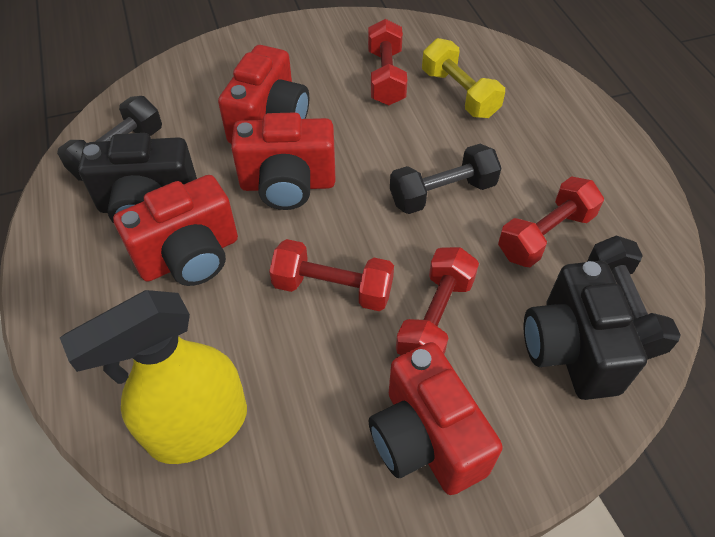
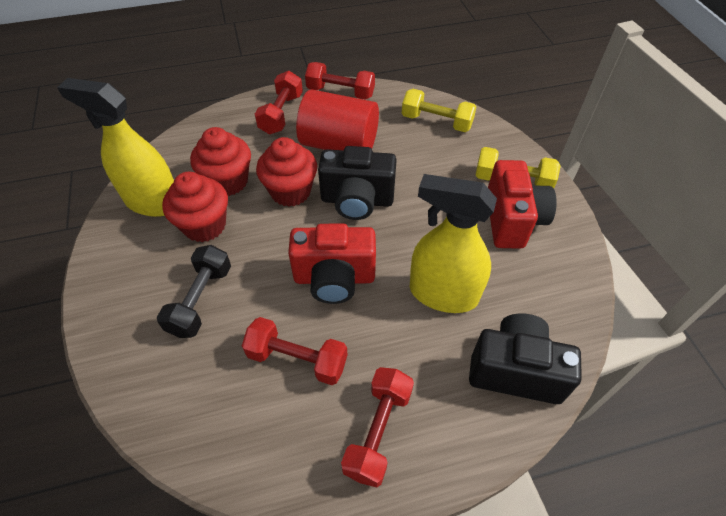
black dumbbell: [57,96,162,181] [390,144,501,214] [587,235,681,360] = 3 -> [157,245,231,338] = 1
red camera: [113,175,238,286] [218,45,309,144] [231,112,335,210] [368,342,503,495] = 4 -> [288,224,376,304] [488,160,557,249] = 2
red cupcake: none = 0 -> [162,172,228,242] [190,127,251,196] [256,137,317,207] = 3
red cylinder: none = 0 -> [296,89,379,150] = 1
yellow dumbbell: [422,38,505,118] = 1 -> [402,89,477,132] [475,147,561,188] = 2
yellow spray bottle: [60,290,247,464] = 1 -> [57,78,174,217] [409,174,497,313] = 2

